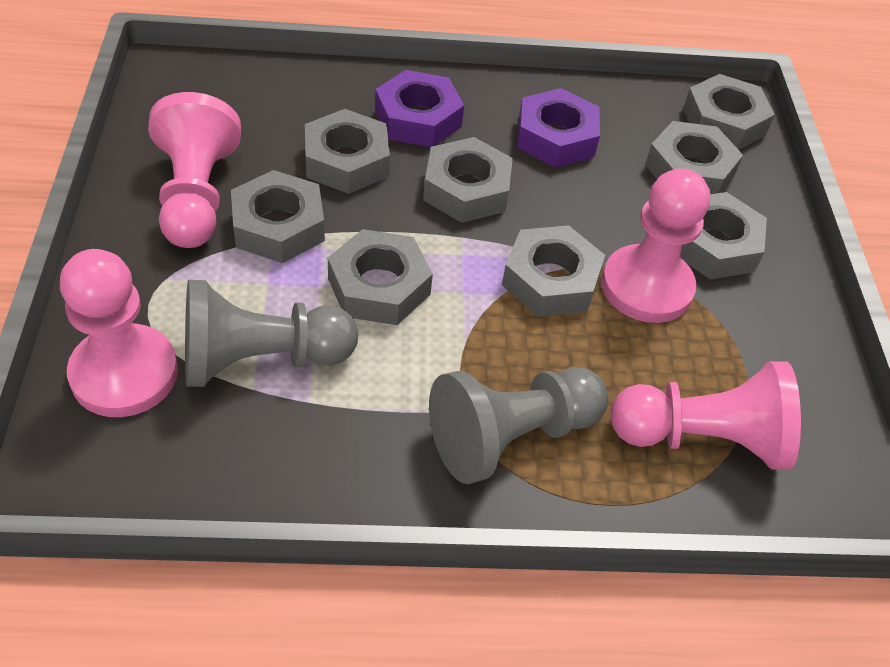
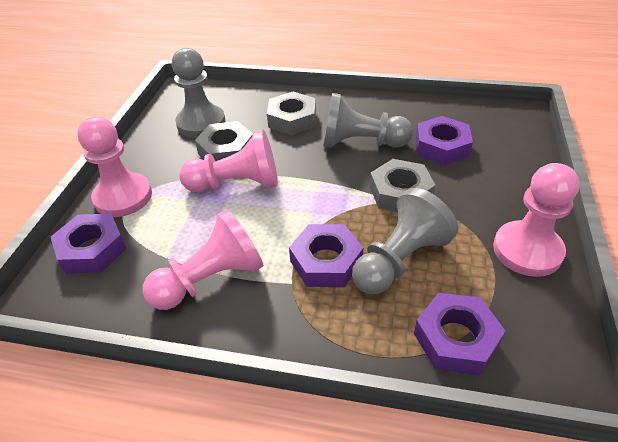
grey nut: [231,170,325,263] [305,109,390,194] [328,229,433,325] [423,137,513,223] [502,225,605,317] [645,121,743,194] [681,192,767,280] [683,74,775,150] = 8 -> [195,121,253,161] [267,92,316,135] [370,159,435,212] = 3
grey pawn: [185,280,358,387] [429,367,608,484] = 2 -> [172,48,225,138] [323,93,413,148] [352,188,458,295] = 3
purple nut: [375,70,464,147] [517,88,600,168] = 2 -> [51,214,127,274] [289,224,363,287] [414,293,506,375] [416,116,473,165] = 4

